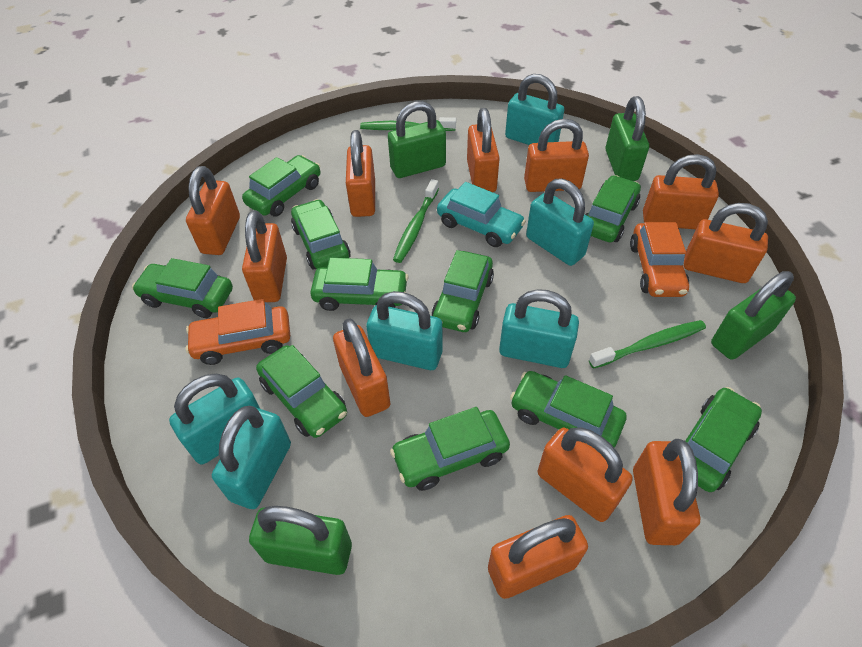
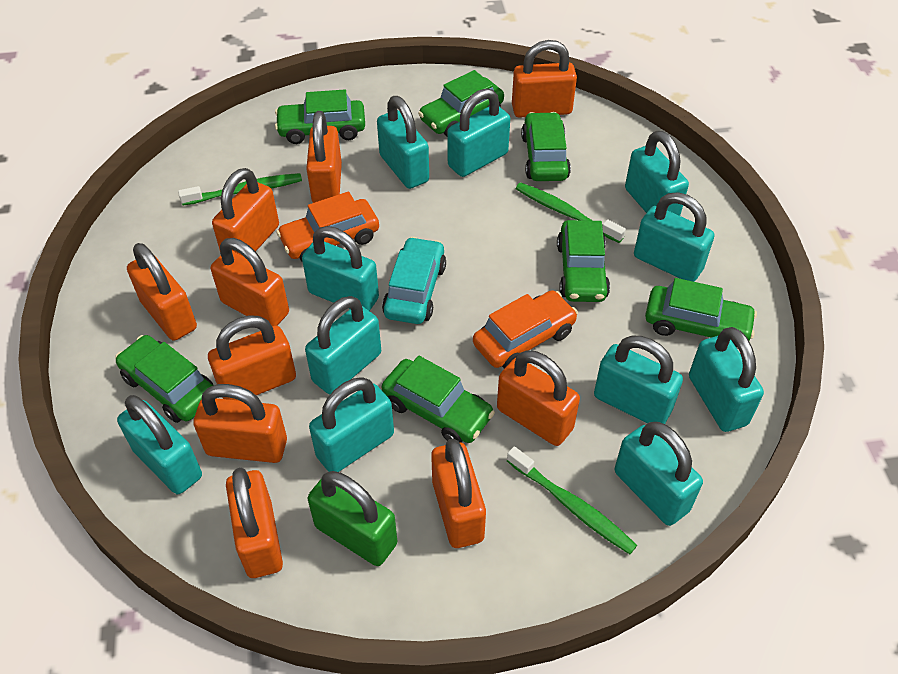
green car: [132,258,233,318] [242,155,320,216] [256,345,347,438] [291,199,350,269] [310,258,409,311] [390,407,510,491] [432,250,494,332] [510,371,626,448] [585,175,641,242] [685,387,762,492] = 10 -> [115,335,214,423] [275,90,365,144] [381,356,495,443] [418,70,504,137] [521,112,571,181] [557,220,610,302] [645,278,757,347] = 7
green padlock: [249,506,352,575] [388,101,446,178] [606,96,649,181] [711,271,796,360] = 4 -> [308,471,397,566] = 1
orange padlock: [186,166,240,255] [242,210,287,302] [333,319,390,417] [346,130,375,217] [467,108,500,192] [488,515,588,599] [524,119,589,192] [538,427,633,522] [633,439,700,545] [643,154,719,230] [684,203,768,283] = 11 -> [127,243,197,341] [194,384,287,463] [208,315,296,401] [211,238,289,326] [212,168,279,256] [226,468,283,578] [306,111,342,203] [431,439,486,548] [497,350,580,446] [512,40,577,118] = 10
turquoise padlock: [169,373,260,465] [212,406,291,509] [366,291,442,370] [499,289,579,368] [505,74,564,145] [526,178,594,266] = 6 -> [117,395,202,494] [302,226,379,311] [305,296,381,394] [309,377,394,472] [377,96,429,189] [448,88,510,177] [594,336,683,424] [615,422,703,526] [625,131,689,216] [634,192,714,282] [689,327,764,432] = 11

